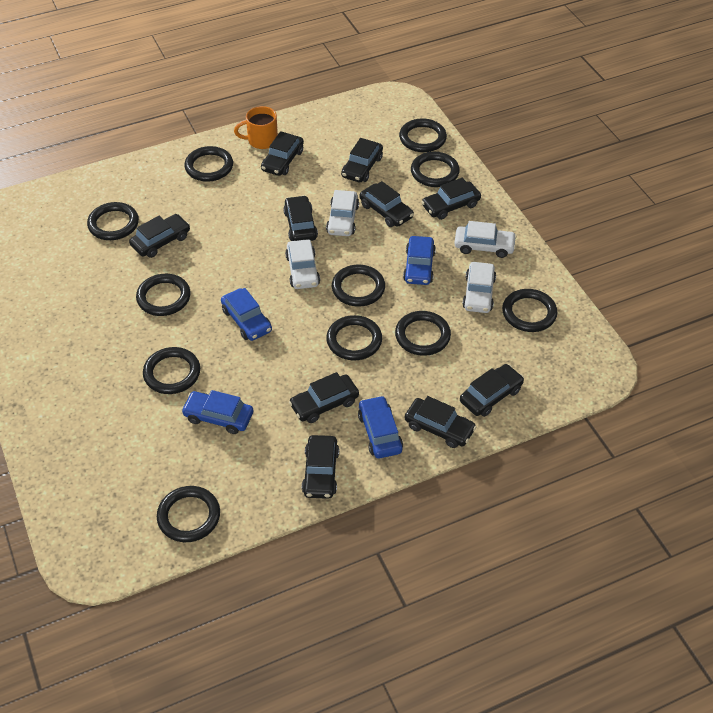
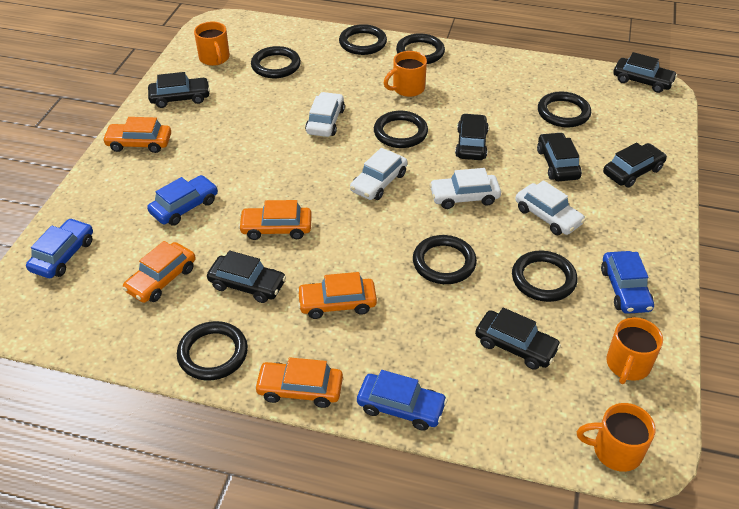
black car: [129,214,190,258] [261,131,304,176] [283,195,318,241] [289,372,359,423] [302,435,339,499] [341,138,383,182] [360,181,414,227] [405,396,476,448] [422,178,481,220] [460,364,524,417] = 10 -> [148,72,210,108] [207,250,286,303] [455,113,489,160] [475,307,561,370] [537,132,582,181] [603,143,667,188] [613,52,677,93] = 7
black ring: [87,202,139,240] [136,274,191,316] [143,347,200,394] [157,486,220,542] [184,146,233,182] [326,315,382,360] [332,265,385,307] [395,311,451,356] [399,118,447,152] [411,152,460,187] [502,289,557,332] = 11 -> [177,321,248,380] [251,46,301,78] [339,24,387,55] [374,111,428,148] [396,33,445,64] [413,235,477,284] [512,251,578,302] [538,91,591,128] = 8
orange car: none = 0 -> [102,117,171,153] [122,241,196,303] [238,200,312,240] [254,357,343,408] [297,272,377,319] = 5
orange mug: [234,106,278,149] = 1 -> [194,21,230,66] [384,51,427,97] [577,403,655,472] [606,317,663,384] = 4

